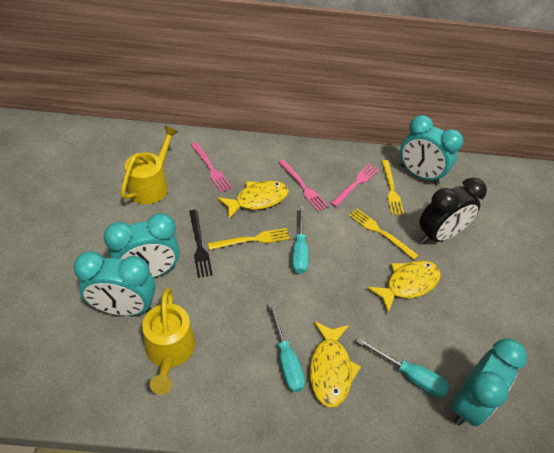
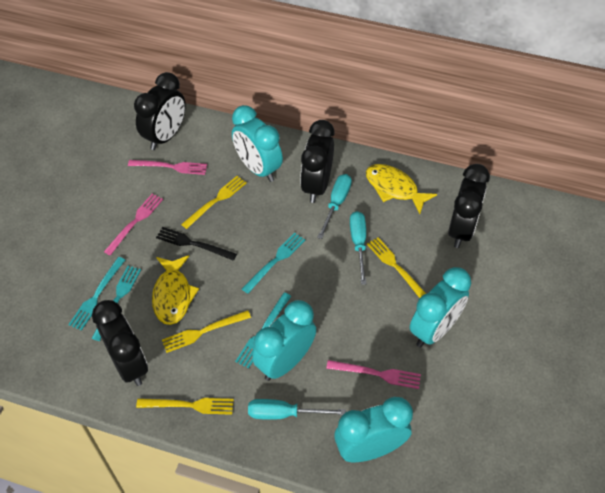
black clock: [419,177,487,244] = 1 -> [92,300,148,386] [134,72,186,150] [300,120,335,203] [448,164,490,248] = 4
turquoise fork: none = 0 -> [68,257,125,331] [92,266,141,341] [235,293,291,368] [242,232,305,294] = 4
yellow fish: [217,181,289,219] [310,321,361,408] [367,261,441,313] = 3 -> [152,255,199,325] [366,164,437,214] = 2
yellow fork: [208,228,290,250] [349,209,418,260] [382,160,404,215] = 3 -> [136,398,234,415] [162,310,251,353] [181,176,247,229] [367,237,426,298] = 4
yellow watering can: [121,126,178,204] [142,287,195,395] = 2 -> none = 0

